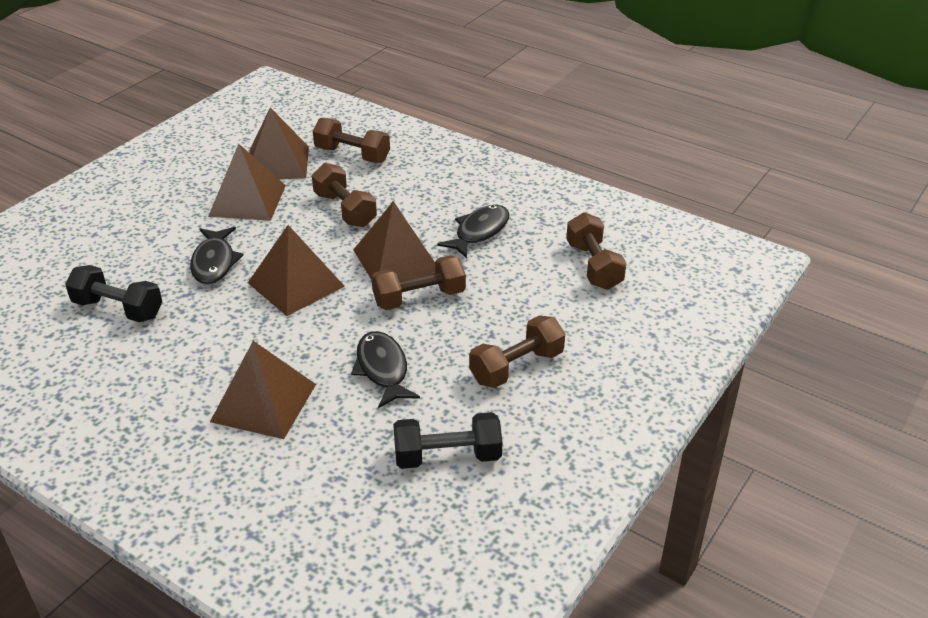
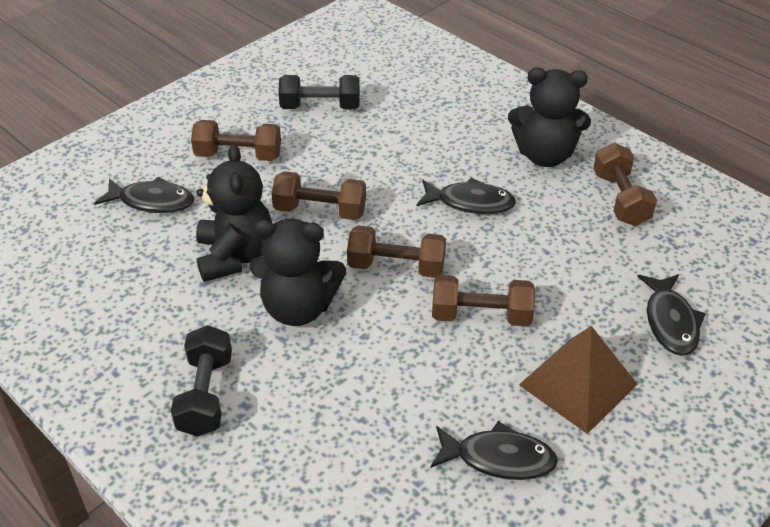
black fish: [190,227,243,284] [351,331,420,408] [437,205,510,258] = 3 -> [95,176,194,213] [417,178,516,214] [430,421,558,480] [637,274,706,356] = 4
black teddy bear: none = 0 -> [196,144,272,282] [250,219,346,326] [508,68,591,167] = 3
brown pyramid: [208,144,286,221] [210,341,316,439] [248,225,345,316] [250,108,309,179] [353,201,435,281] = 5 -> [519,326,638,434] = 1

